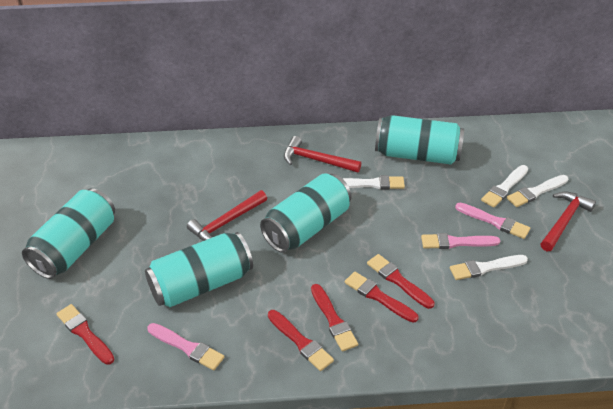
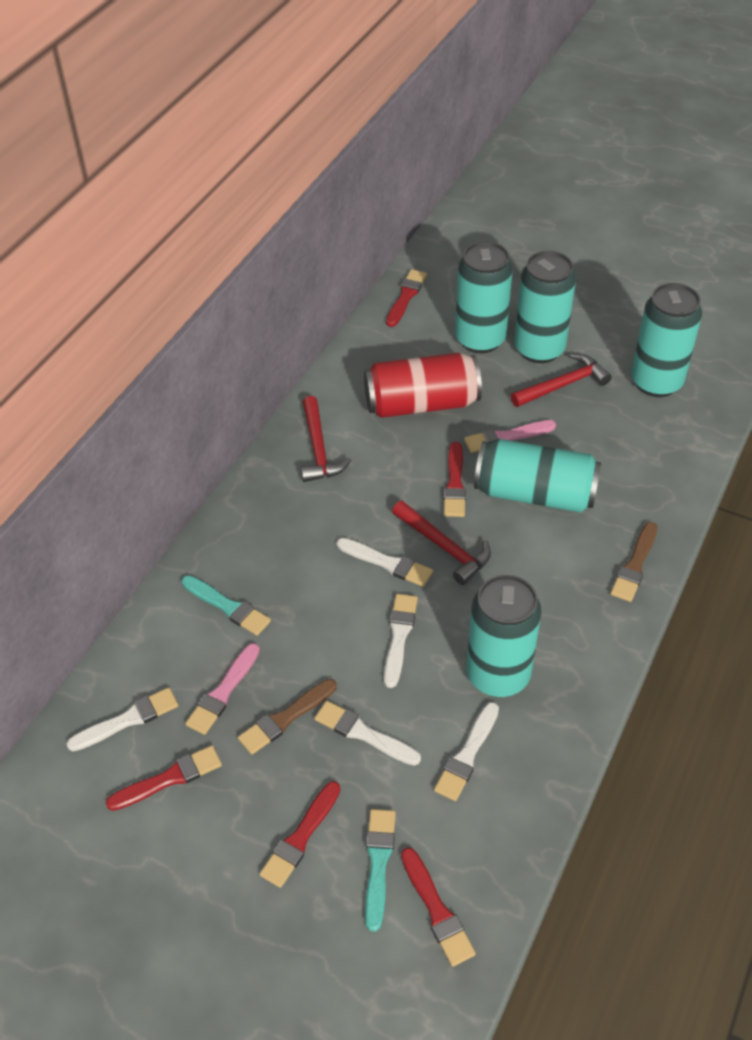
brown brush: none = 0 -> [238,679,337,755] [610,522,657,602] = 2
pink brush: [147,323,224,370] [421,233,500,249] [455,203,530,239] = 3 -> [185,643,260,735] [464,420,556,453] = 2
red can: none = 0 -> [364,352,482,418] = 1
turquoise brush: none = 0 -> [181,575,271,636] [365,809,396,932] = 2
turquoise can: [22,188,115,279] [145,232,253,307] [260,173,352,253] [375,115,464,164] = 4 -> [455,241,513,353] [466,575,542,697] [474,439,601,512] [514,251,576,363] [631,283,702,397] = 5
white brush: [342,175,405,189] [450,255,528,280] [481,165,528,208] [507,175,568,207] = 4 -> [66,687,178,751] [314,701,421,766] [337,538,433,587] [384,594,418,688] [434,702,499,801] = 5

